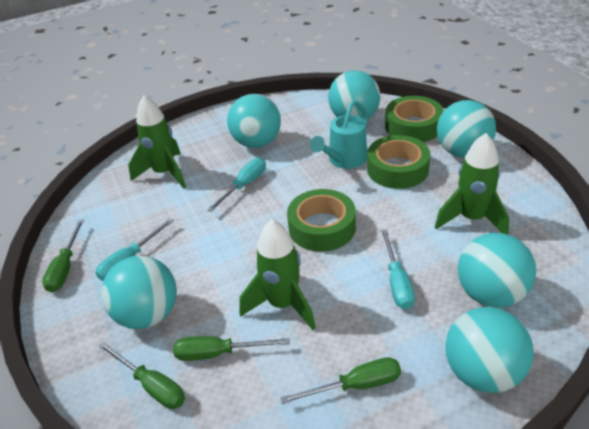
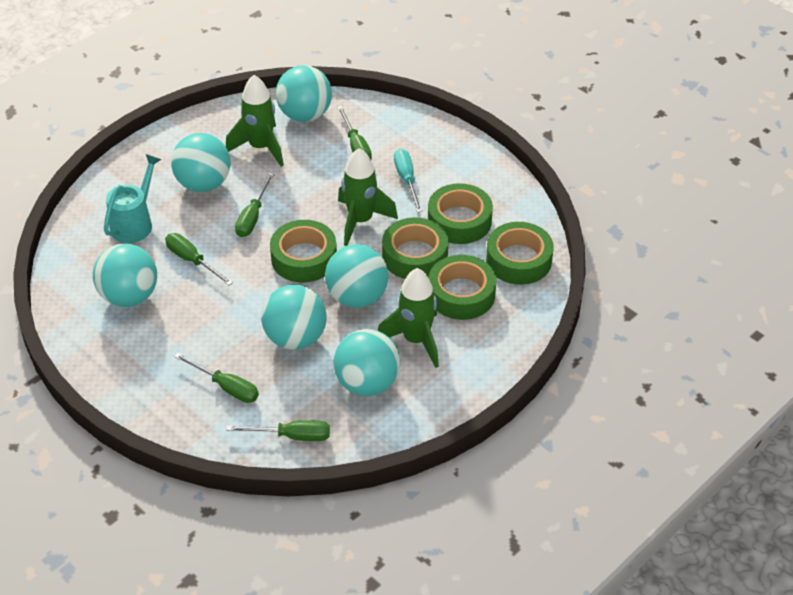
green screwdriver: [42,219,84,292] [98,342,185,409] [173,336,290,361] [280,357,401,404] = 4 -> [165,233,233,285] [174,353,259,403] [226,420,330,441] [235,173,274,237] [337,106,372,160] = 5
green tape: [287,189,356,251] [367,135,430,189] [385,96,444,142] = 3 -> [270,220,337,283] [382,217,448,279] [428,183,493,244] [429,255,496,320] [486,222,554,285] = 5
turquoise screwdriver: [95,218,174,281] [207,158,266,212] [381,230,415,310] = 3 -> [394,149,422,213] = 1

